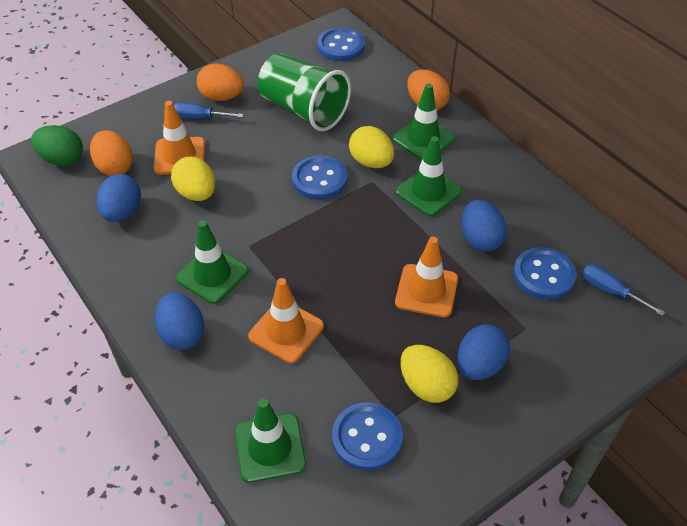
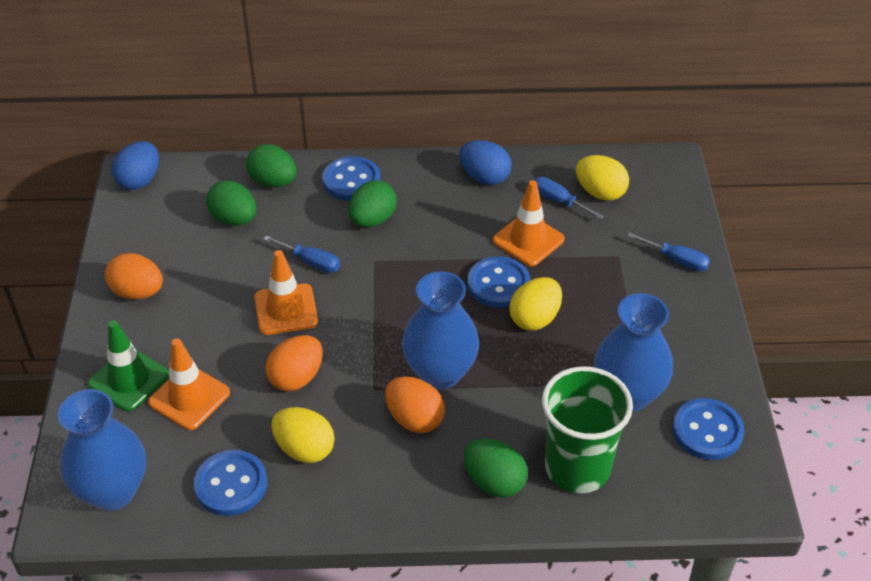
blue egg: [96,174,141,222] [155,292,204,350] [457,324,510,380] [462,200,507,252] = 4 -> [111,141,159,190] [460,140,512,185] = 2
blue screwdriver: [174,102,243,119] [582,265,665,316] = 2 -> [264,235,340,273] [534,177,604,219] [627,232,710,271] = 3
blue vase: none = 0 -> [58,389,146,511] [402,271,479,389] [594,293,673,412] = 3
green egg: [31,125,83,166] = 1 -> [206,180,256,226] [246,144,297,188] [348,180,397,227] [464,439,528,498] = 4
green traffic cone: [176,220,249,304] [235,399,306,483] [392,84,455,160] [396,136,462,216] = 4 -> [88,320,169,411] = 1

